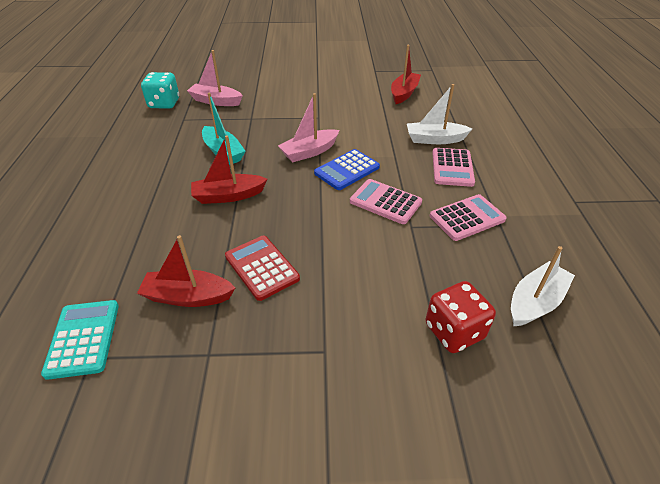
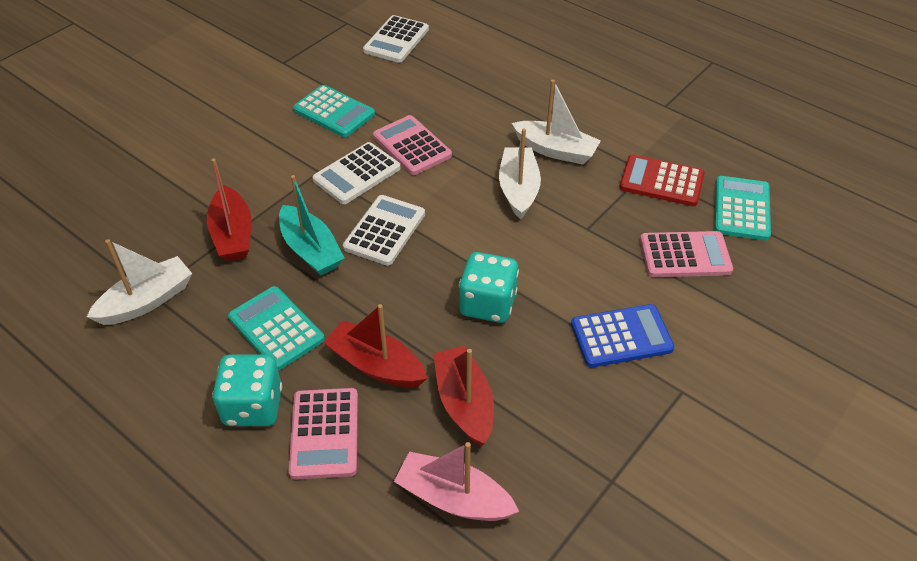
pink boat: [187,50,243,106] [278,93,339,162] = 2 -> [394,442,519,521] = 1
red dice: [426,281,496,353] = 1 -> none = 0
turquoise calculator: [41,300,119,380] = 1 -> [228,286,325,370] [293,85,375,137] [715,176,771,241] = 3
turquoise dice: [141,72,179,109] = 1 -> [212,354,282,426] [459,252,519,323] = 2
white boat: [407,84,472,144] [511,246,575,327] = 2 -> [87,239,192,325] [499,129,541,219] [512,80,601,165] = 3
white calculator: none = 0 -> [312,142,401,204] [343,195,425,266] [363,15,429,63] = 3

